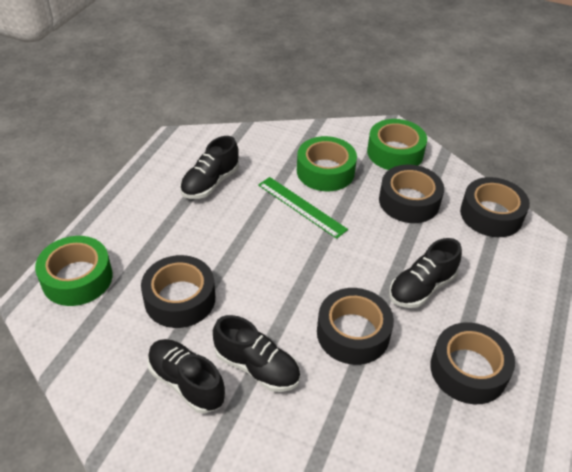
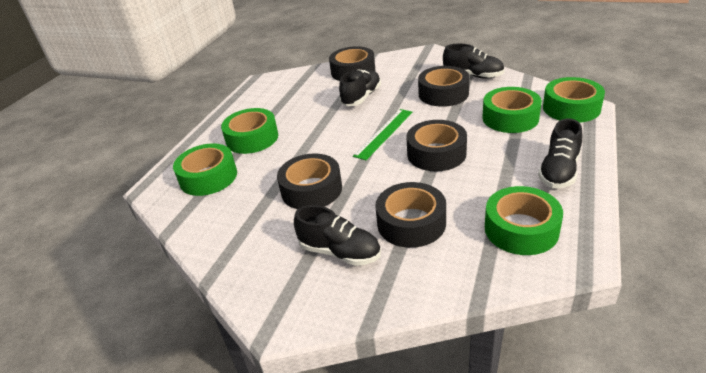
green tape: [35,236,112,306] [297,136,357,191] [367,119,427,170] = 3 -> [173,143,237,196] [221,108,278,154] [482,87,542,133] [485,186,563,255] [543,77,605,123] = 5

